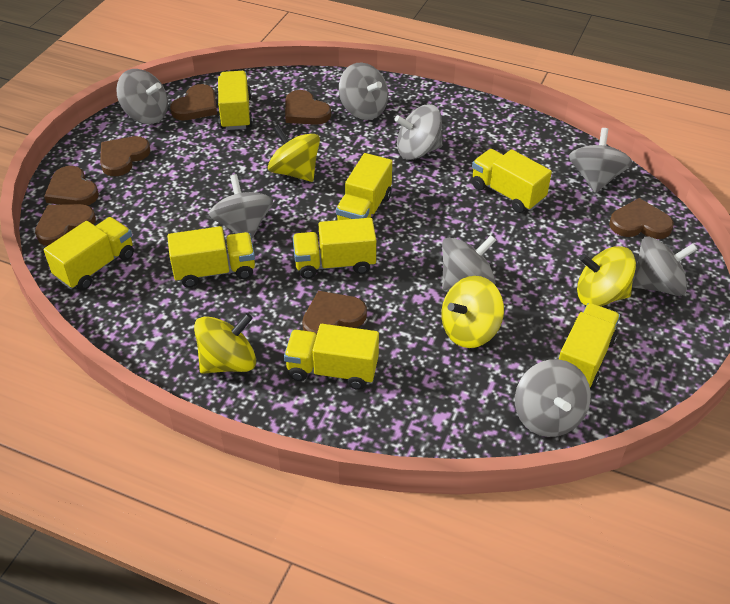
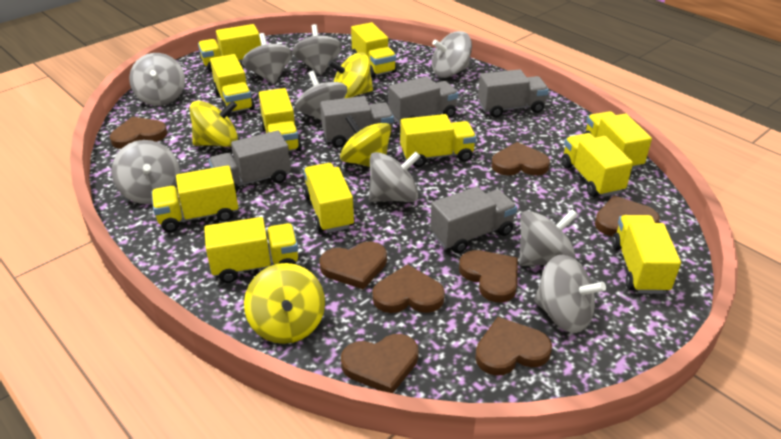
brown heart: [35,204,96,246] [44,166,99,205] [100,136,150,176] [170,84,217,120] [285,90,331,125] [302,291,367,334] [609,198,674,239] = 7 -> [110,116,167,149] [320,242,387,290] [341,334,419,393] [372,264,445,313] [459,250,518,303] [475,317,552,376] [491,142,550,176] [595,196,660,236] = 8
grey spinning top: [116,69,168,124] [209,174,273,239] [339,63,388,120] [394,104,442,160] [442,235,496,291] [515,359,591,437] [569,128,632,193] [632,237,698,296] = 8 -> [112,140,180,204] [129,53,185,106] [242,33,293,84] [292,24,342,75] [295,71,347,121] [369,151,421,202] [432,31,472,78] [519,209,578,266] [534,254,606,333] = 9
grey truck: none = 0 -> [209,131,291,193] [320,96,394,148] [389,76,458,124] [430,187,517,253] [478,69,549,118] = 5
yellow truck: [44,217,134,290] [167,226,255,288] [218,71,253,130] [284,324,379,390] [293,218,376,279] [335,153,392,220] [472,149,552,213] [559,303,620,389] = 8 -> [151,165,238,232] [198,24,261,72] [204,217,298,283] [210,54,255,115] [259,88,302,151] [303,163,355,233] [351,22,397,78] [400,114,476,167] [561,133,633,197] [584,111,652,170] [612,215,681,294] = 11

